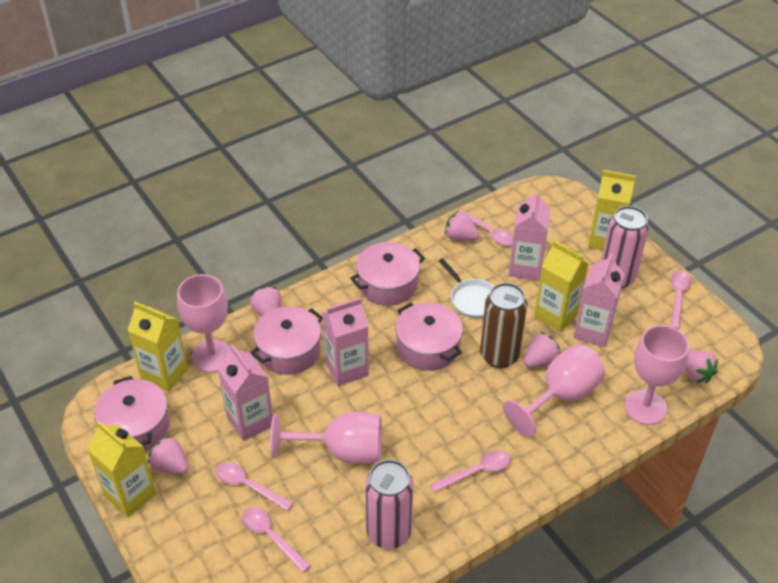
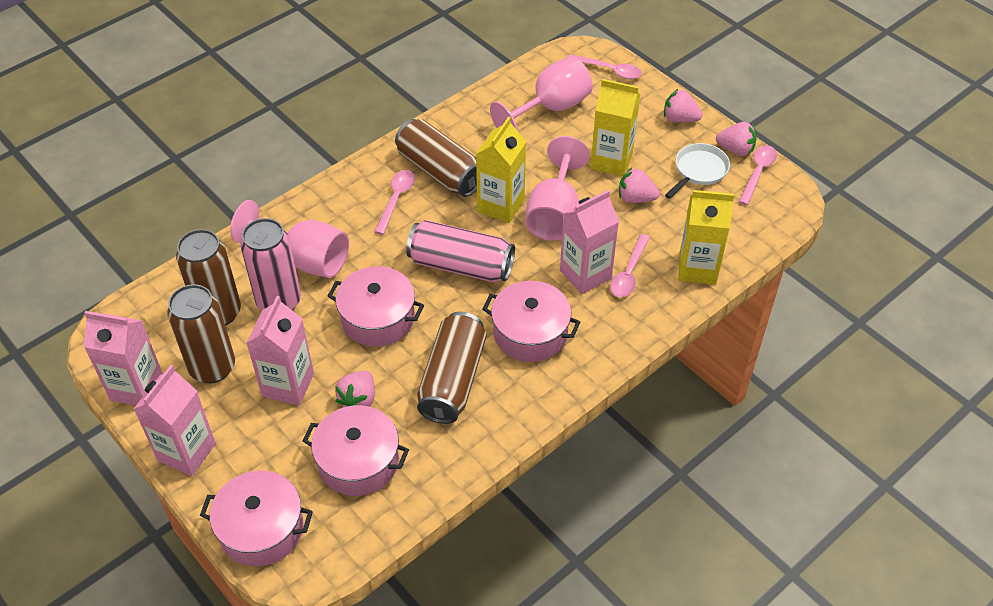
brown can: [480,283,527,368] = 1 -> [168,284,235,383] [176,229,241,326] [395,119,477,197] [417,312,486,424] = 4
pink goblet: [177,274,231,372] [270,412,382,464] [503,344,605,437] [625,325,689,425] = 4 -> [230,200,349,278] [490,56,593,130] [525,136,589,241] = 3
pink spoon: [216,462,293,511] [242,507,311,573] [430,450,511,493] [458,209,513,246] [670,271,691,329] = 5 -> [374,170,415,235] [569,54,642,79] [610,234,650,297] [739,145,777,205] = 4
pink strawberry: [148,435,189,474] [250,287,282,317] [445,211,479,241] [524,332,560,368] [685,351,718,384] = 5 -> [335,371,375,407] [619,168,660,203] [664,89,702,123] [716,122,756,156] = 4
yellow carton: [87,421,157,517] [128,302,188,392] [534,240,589,332] [588,170,636,250] = 4 -> [476,116,526,223] [590,79,640,176] [678,190,734,285] = 3

